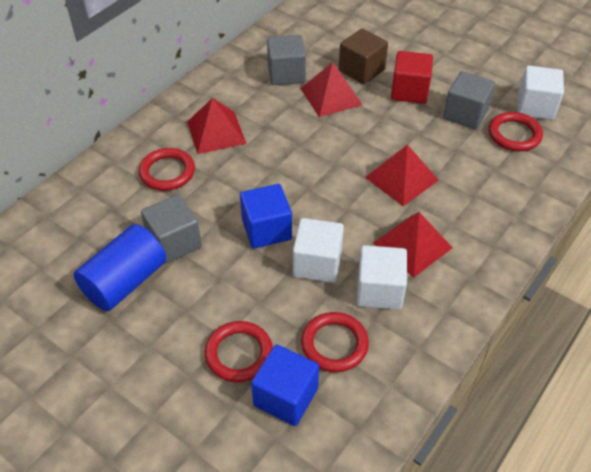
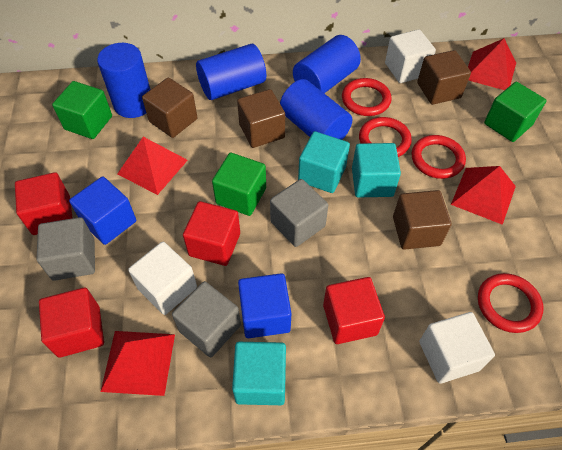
blue cylinder: [74,224,166,311] = 1 -> [97,43,151,118] [196,44,266,100] [280,79,352,140] [293,35,361,93] = 4
brown cube: [339,29,388,84] = 1 -> [142,78,197,138] [237,89,285,148] [393,190,452,250] [417,50,471,105] = 4
green cube: none = 0 -> [52,81,112,139] [212,153,266,216] [484,82,546,142] = 3
red cube: [391,51,433,104] = 1 -> [15,172,73,235] [39,288,104,358] [183,201,240,266] [323,277,385,344] = 4
turquoise cube: none = 0 -> [232,342,286,405] [298,131,350,193] [352,143,401,197] = 3

